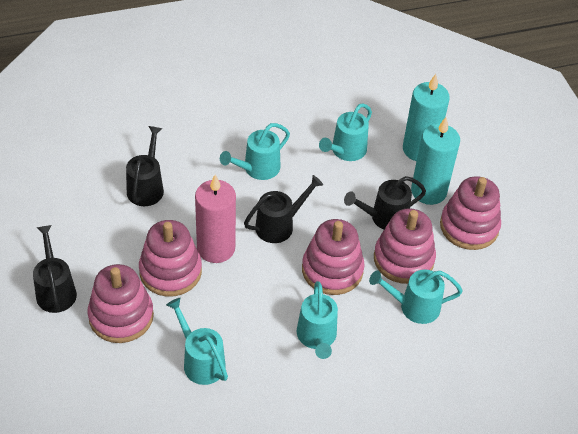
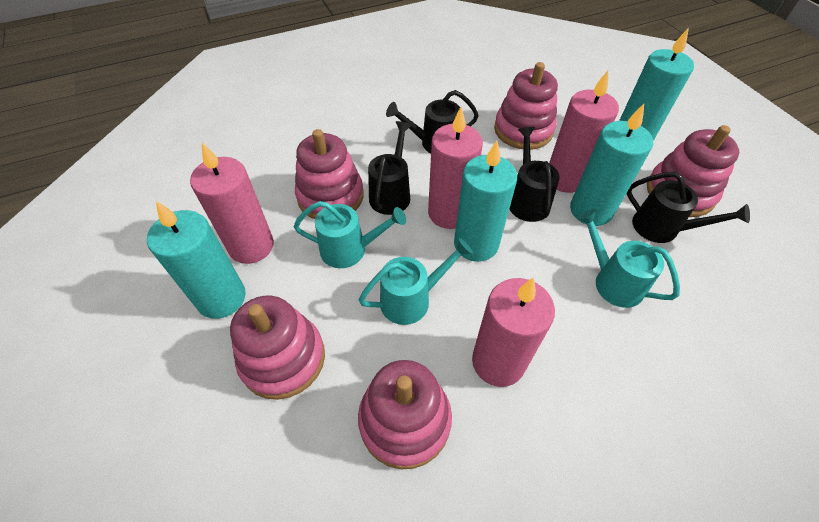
pink candle: [195,174,236,263] = 1 -> [190,143,274,264] [428,107,483,229] [472,278,555,387] [549,71,619,193] = 4
turquoise candle: [403,74,450,161] [411,117,460,205] = 2 -> [147,201,246,319] [454,141,517,262] [570,104,653,226] [619,28,694,141] = 4
turquoise watering can: [166,298,228,385] [220,123,290,180] [297,281,338,359] [319,103,372,161] [369,269,463,324] = 5 -> [294,201,406,268] [359,238,473,325] [577,209,680,308] = 3

